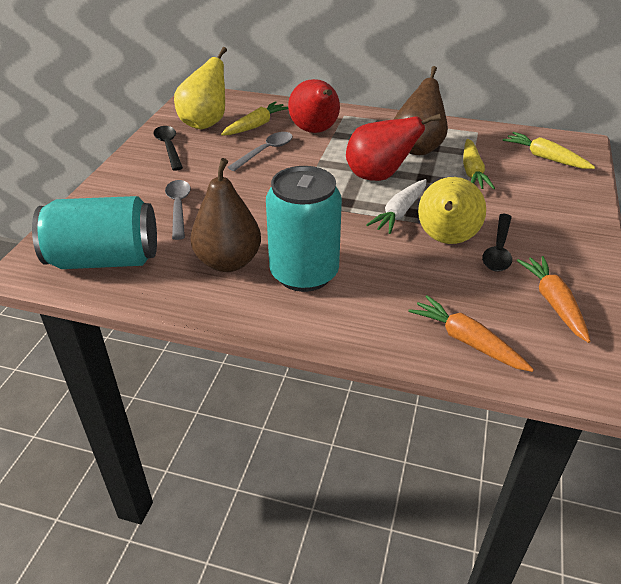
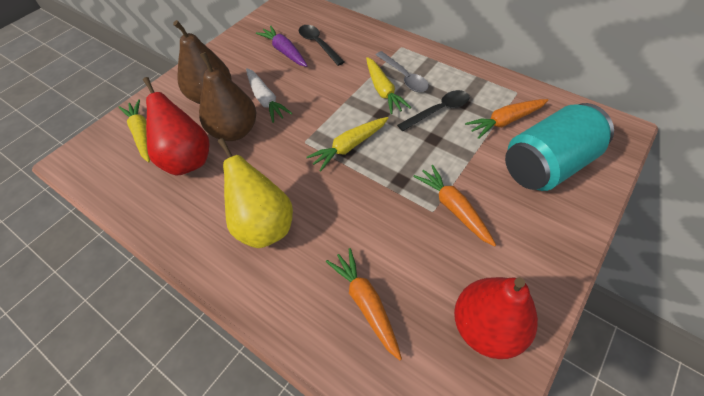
grey spoon: [165,180,191,240] [228,132,293,171] = 2 -> [376,51,429,92] = 1
orange carrot: [408,295,534,372] [517,256,591,343] = 2 -> [326,248,402,361] [413,165,496,247] [465,99,548,139] = 3
purple carrot: none = 0 -> [256,26,308,67] = 1
turquoise can: [32,196,157,269] [266,166,342,292] = 2 -> [505,103,614,191] = 1
yellow pear: [174,47,227,129] [418,177,486,244] = 2 -> [218,138,293,248] = 1

